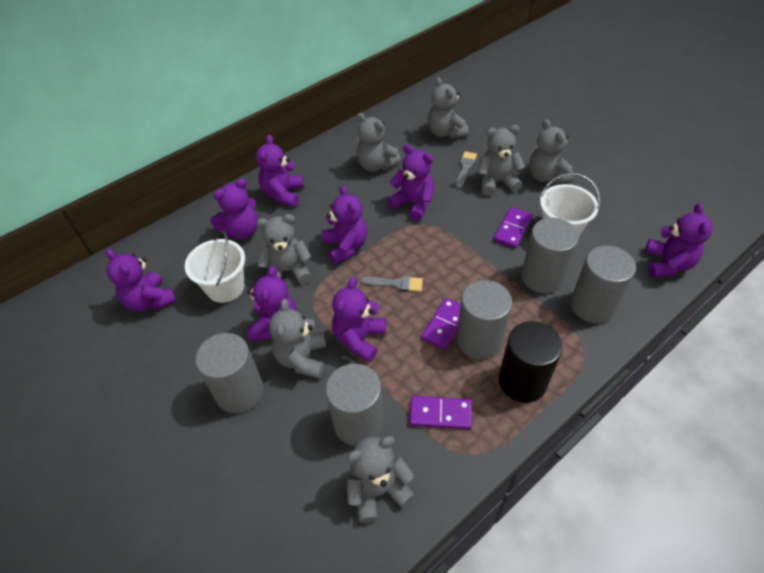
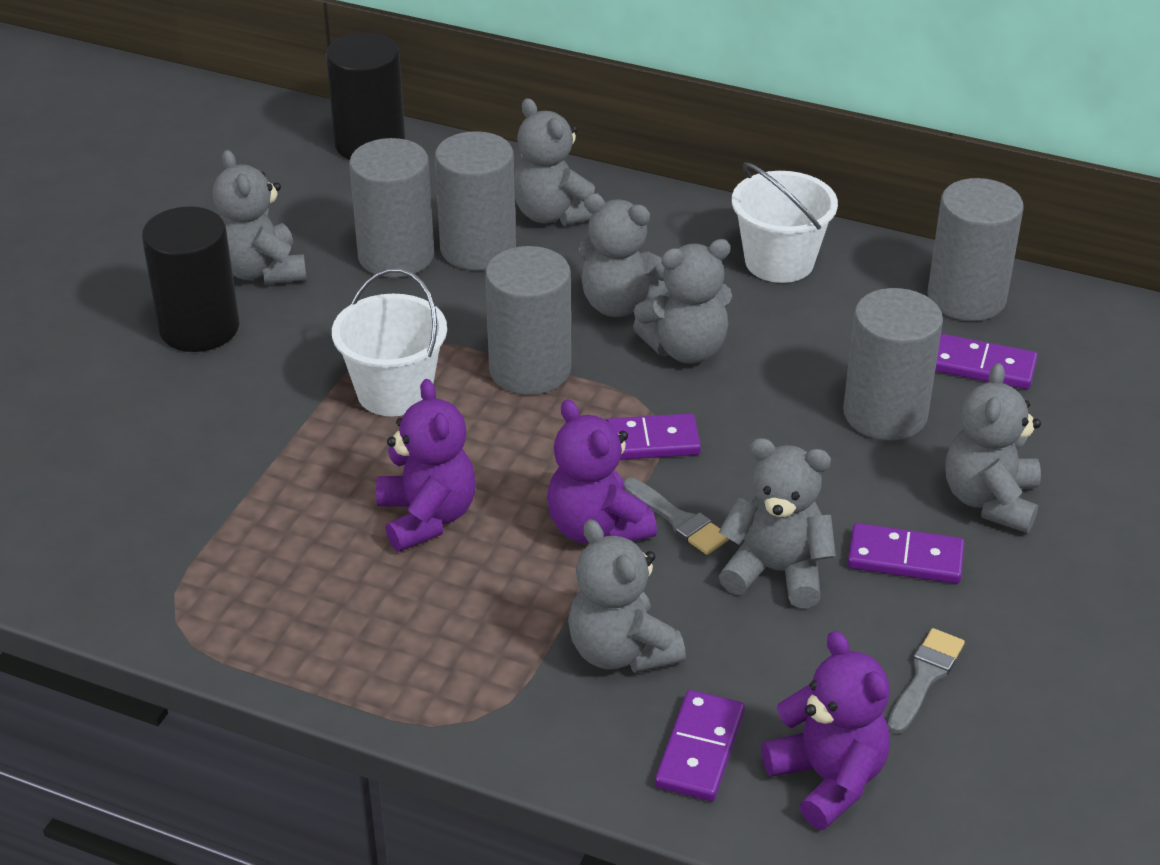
black cylinder: [498,321,562,403] = 1 -> [142,206,239,352] [326,33,405,160] = 2
purple domino: [409,396,472,429] [421,298,461,350] [493,207,533,248] = 3 -> [605,413,701,460] [655,690,745,801] [847,523,965,584] [935,334,1038,389] = 4
purple teddy bear: [106,249,177,312] [210,178,258,239] [247,266,297,341] [256,135,304,207] [322,185,368,265] [332,277,386,362] [387,144,434,221] [645,203,712,278] = 8 -> [376,379,476,552] [547,399,657,543] [761,630,890,830] = 3

